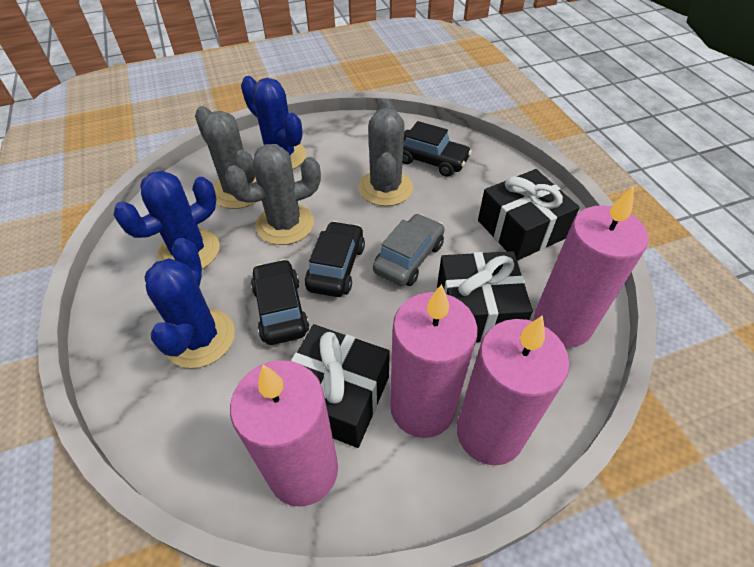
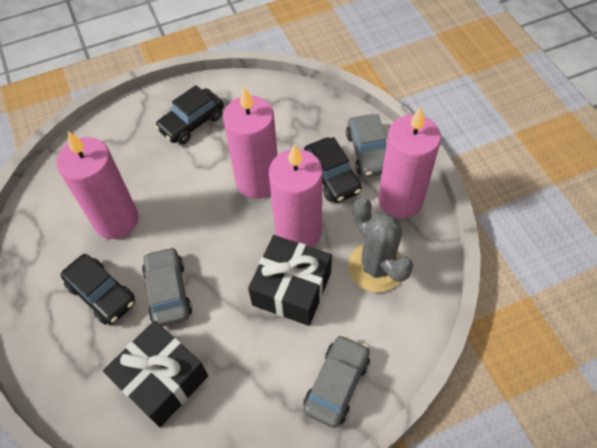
black gift: [291,324,390,448] [437,251,533,342] [478,169,580,261] = 3 -> [103,321,208,427] [248,235,332,326] = 2
blue cactus: [113,170,220,269] [144,238,235,368] [241,76,306,169] = 3 -> none = 0
grey cactus: [195,106,257,209] [225,144,321,245] [358,99,413,206] = 3 -> [348,197,413,292] = 1
grey car: [373,214,444,286] = 1 -> [142,247,192,327] [303,335,370,428] [346,114,386,177] = 3

